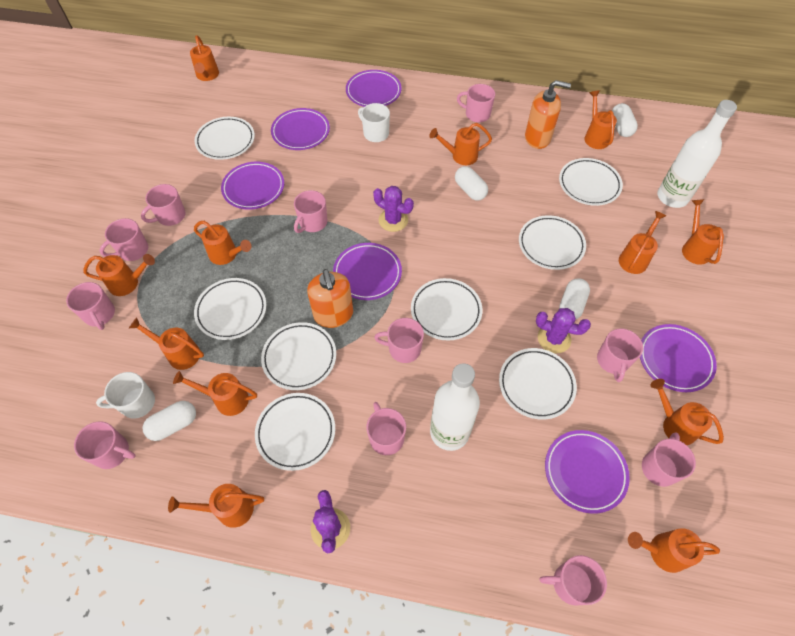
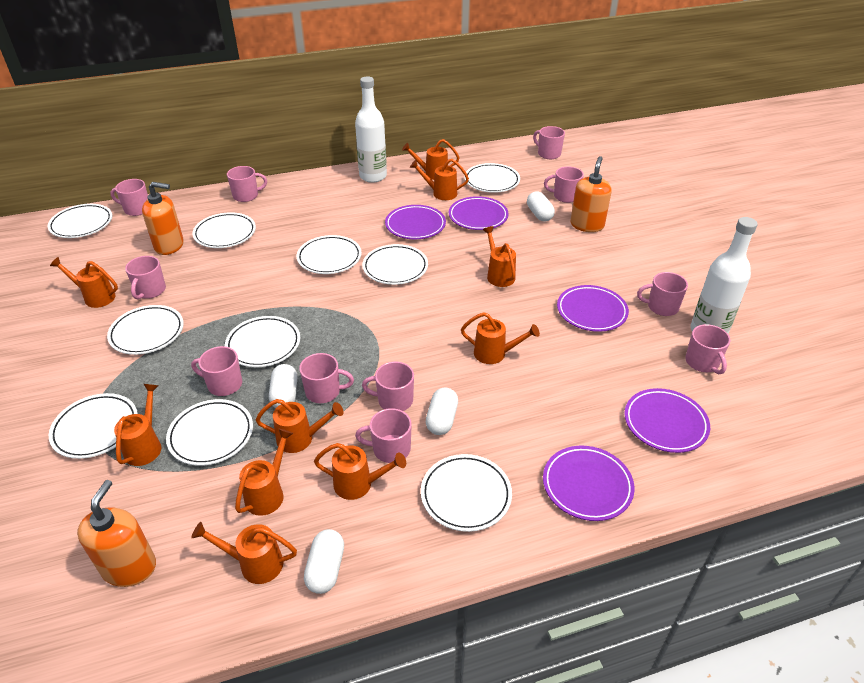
orange soap dispenser: [307,269,353,328] [525,80,571,149] = 2 -> [77,480,156,587] [142,182,184,255] [570,156,611,232] = 3
orange watering can: [84,254,155,296] [129,318,204,370] [168,484,264,528] [173,371,257,416] [190,35,219,81] [194,221,251,265] [429,123,492,165] [584,90,617,149] [619,211,666,274] [628,528,720,573] [650,379,724,445] [682,199,724,265] = 12 -> [50,257,118,308] [114,384,161,466] [191,522,297,584] [235,429,294,516] [256,399,344,453] [314,443,406,500] [402,139,460,180] [410,159,469,200] [461,312,540,364] [483,226,516,287] = 10
purple cactus: [311,490,350,553] [373,186,414,232] [536,308,591,353] = 3 -> none = 0
purple plate: [221,162,284,210] [271,108,330,150] [333,243,402,300] [346,70,401,107] [545,430,630,514] [640,324,717,392] = 6 -> [385,205,446,239] [449,196,509,230] [543,446,634,521] [557,285,629,332] [624,388,710,453] = 5
white mug: [96,372,155,419] [358,103,390,142] = 2 -> none = 0
white plate: [194,117,255,160] [194,278,266,340] [255,393,335,471] [261,322,336,390] [411,278,482,340] [499,348,577,420] [519,215,586,270] [559,158,623,206] = 8 -> [48,204,112,238] [49,393,138,459] [107,305,184,355] [166,399,253,466] [192,212,256,248] [225,316,300,367] [297,235,362,274] [362,244,428,285] [421,454,512,532] [464,163,520,193] = 10

